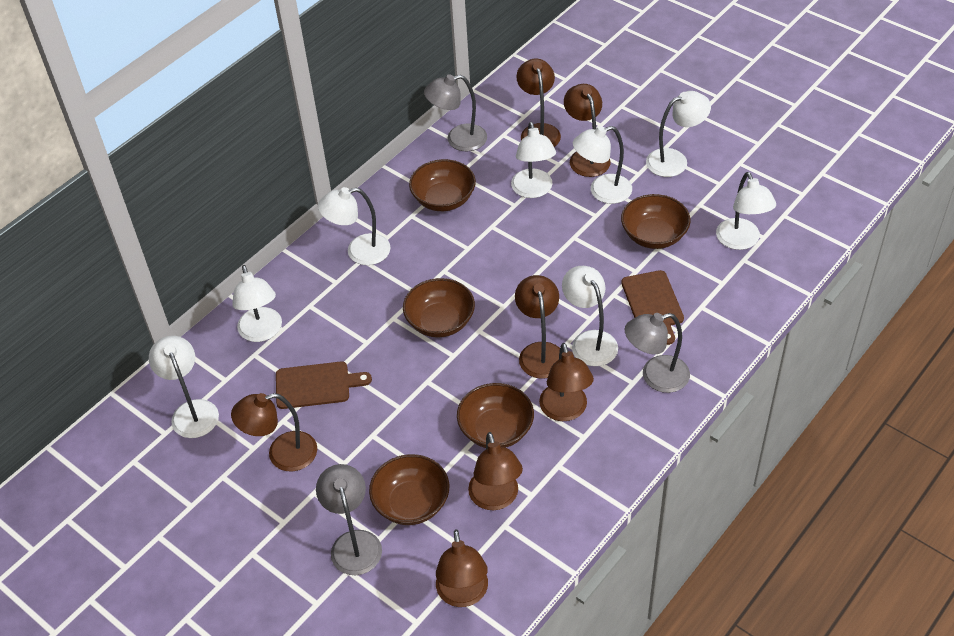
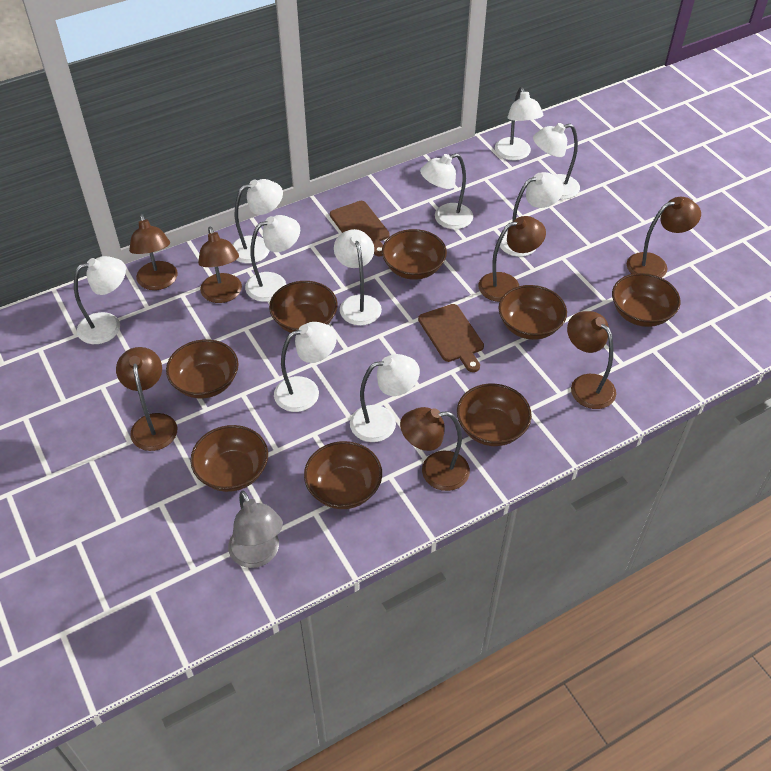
brown bowl: [369,454,449,525] [403,278,475,338] [409,159,476,211] [457,383,534,448] [621,194,690,249] = 5 -> [166,339,239,399] [190,425,268,492] [269,281,338,333] [304,441,382,509] [382,229,447,280] [457,383,532,446] [498,285,567,340] [612,273,681,327] = 8
grey lamp: [316,464,382,575] [424,75,487,151] [625,313,690,393] = 3 -> [228,490,283,568] = 1
white lamp: [149,336,219,438] [232,265,282,342] [318,187,390,265] [511,122,556,198] [562,266,618,366] [573,126,632,204] [646,91,711,177] [716,172,776,250] = 8 -> [74,256,126,344] [232,179,283,264] [245,215,300,302] [274,322,337,412] [334,229,382,325] [350,354,420,442] [420,153,473,229] [495,87,543,161] [500,172,564,257] [533,123,580,199] = 10

